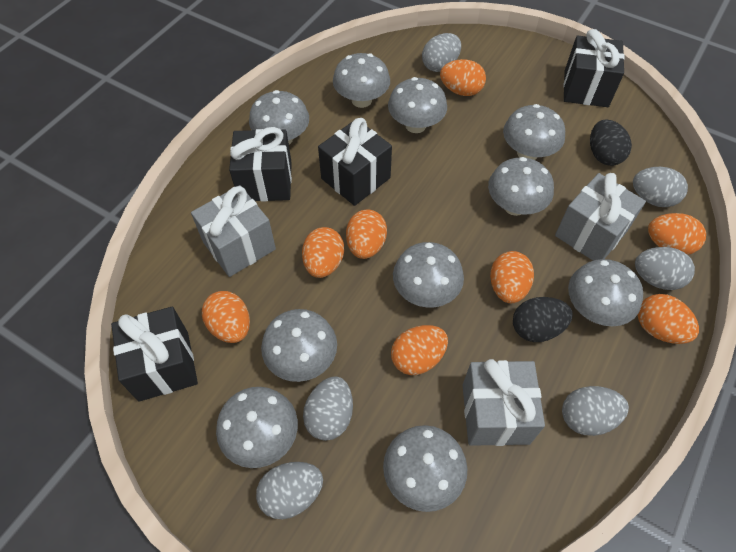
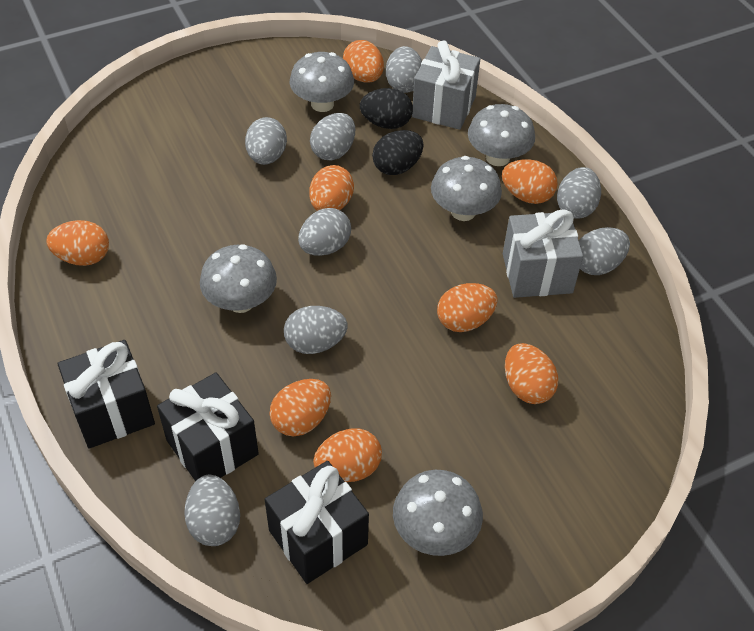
black gift: [111,307,198,402] [229,127,292,202] [318,118,392,206] [563,29,625,107] = 4 -> [58,340,155,448] [157,372,259,481] [265,461,369,584] = 3
grey egg: [256,462,323,519] [303,376,353,441] [422,33,461,72] [562,386,629,436] [633,167,688,207] [635,247,695,290] = 6 -> [184,475,240,546] [245,117,287,165] [284,306,347,354] [298,208,351,256] [310,113,355,161] [386,46,422,93] [557,167,601,219] [579,227,630,275] = 8
grey gift: [191,185,276,277] [463,359,545,446] [555,173,646,261] = 3 -> [412,40,480,130] [503,209,583,298] = 2
grey mushroom: [216,387,298,468] [249,90,309,145] [261,309,337,382] [333,53,390,108] [383,425,468,512] [388,77,447,133] [393,242,464,307] [488,157,554,216] [503,104,565,160] [568,259,643,326] = 10 -> [200,244,277,313] [290,52,354,112] [393,470,483,556] [431,156,502,221] [468,104,535,166] = 5

